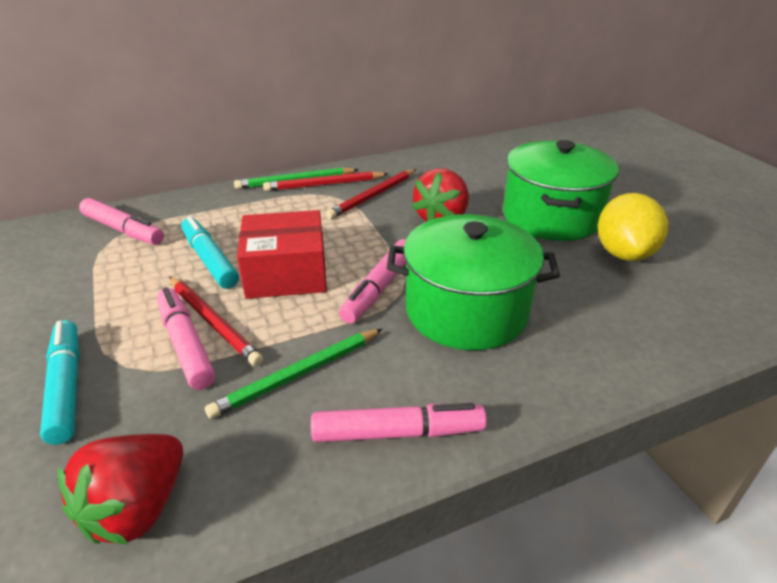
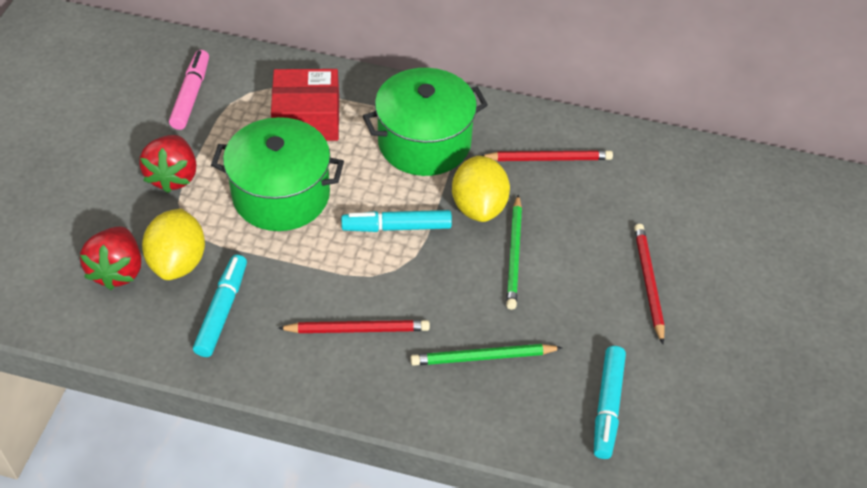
pink marker: [79,198,164,245] [157,287,215,390] [311,403,487,442] [339,239,406,324] = 4 -> [169,50,209,130] = 1
turquoise marker: [40,320,80,445] [181,216,239,289] = 2 -> [193,255,247,357] [341,210,452,232] [594,346,626,459] = 3
yellow lemon: [598,193,668,261] = 1 -> [142,209,205,280] [452,156,510,222] = 2

